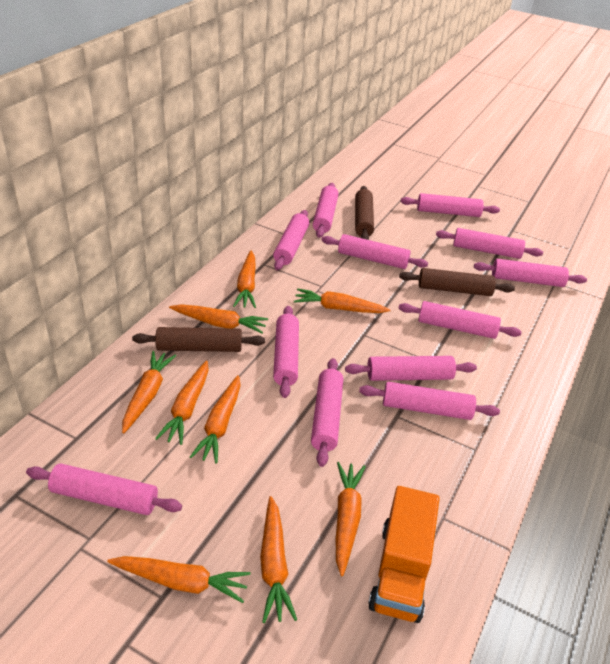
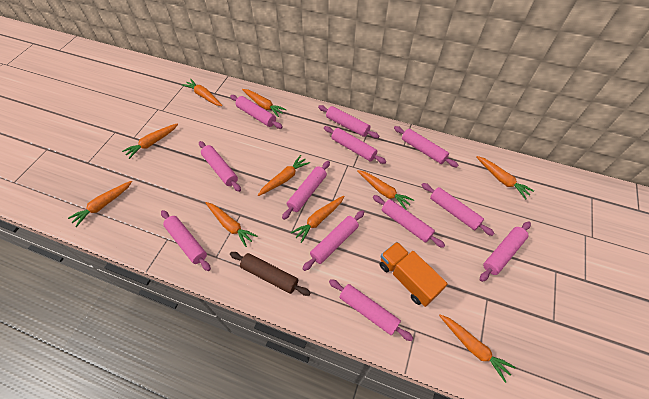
brown rolling pin: [132,327,265,352] [355,186,374,240] [399,268,515,296] = 3 -> [230,252,310,296] = 1
orange carrot: [107,556,251,603] [122,351,176,434] [155,360,209,445] [169,304,268,334] [190,375,241,463] [233,251,256,308] [260,496,297,623] [294,288,391,313] [336,462,366,576] = 9 -> [68,181,132,227] [122,123,178,159] [182,79,223,106] [206,202,257,247] [242,89,287,117] [258,155,310,196] [291,195,344,243] [357,170,414,210] [439,315,516,383] [477,156,534,199] = 10

